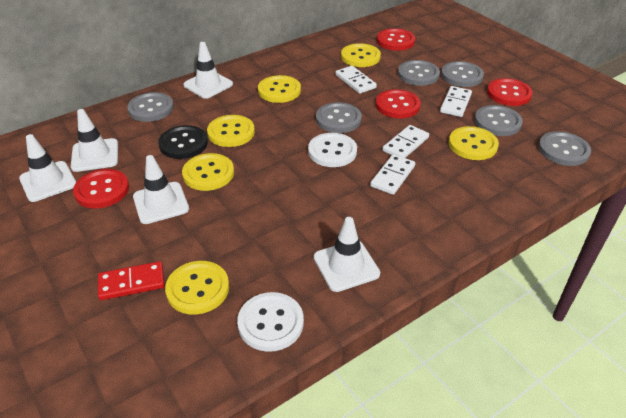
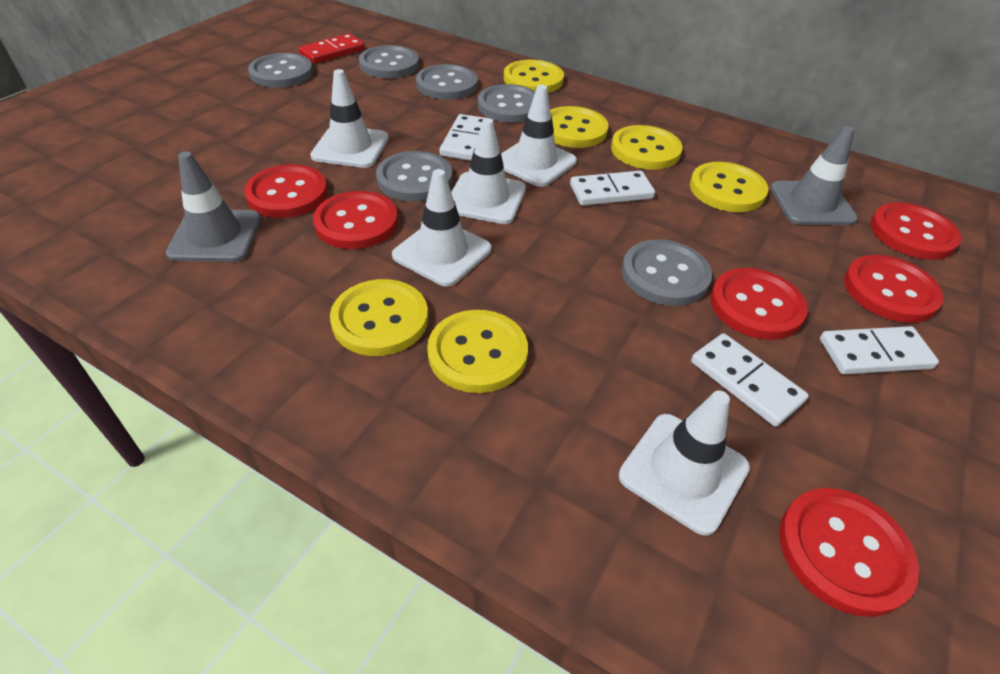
black button: [158,125,208,159] = 1 -> none = 0
grey traffic cone: none = 0 -> [166,151,261,262] [770,126,858,225] = 2
red button: [73,169,129,209] [376,89,421,118] [377,28,415,51] [487,78,533,106] = 4 -> [244,164,328,218] [313,191,398,249] [710,268,808,340] [779,488,919,617] [844,255,944,323] [870,202,961,260] = 6
white button: [237,292,304,352] [308,133,357,167] = 2 -> none = 0

